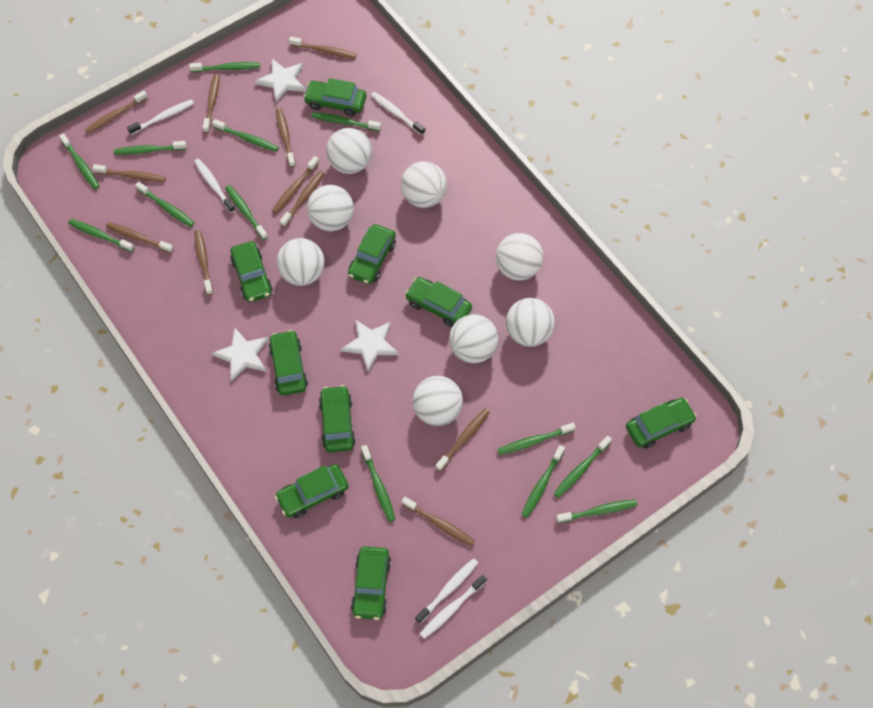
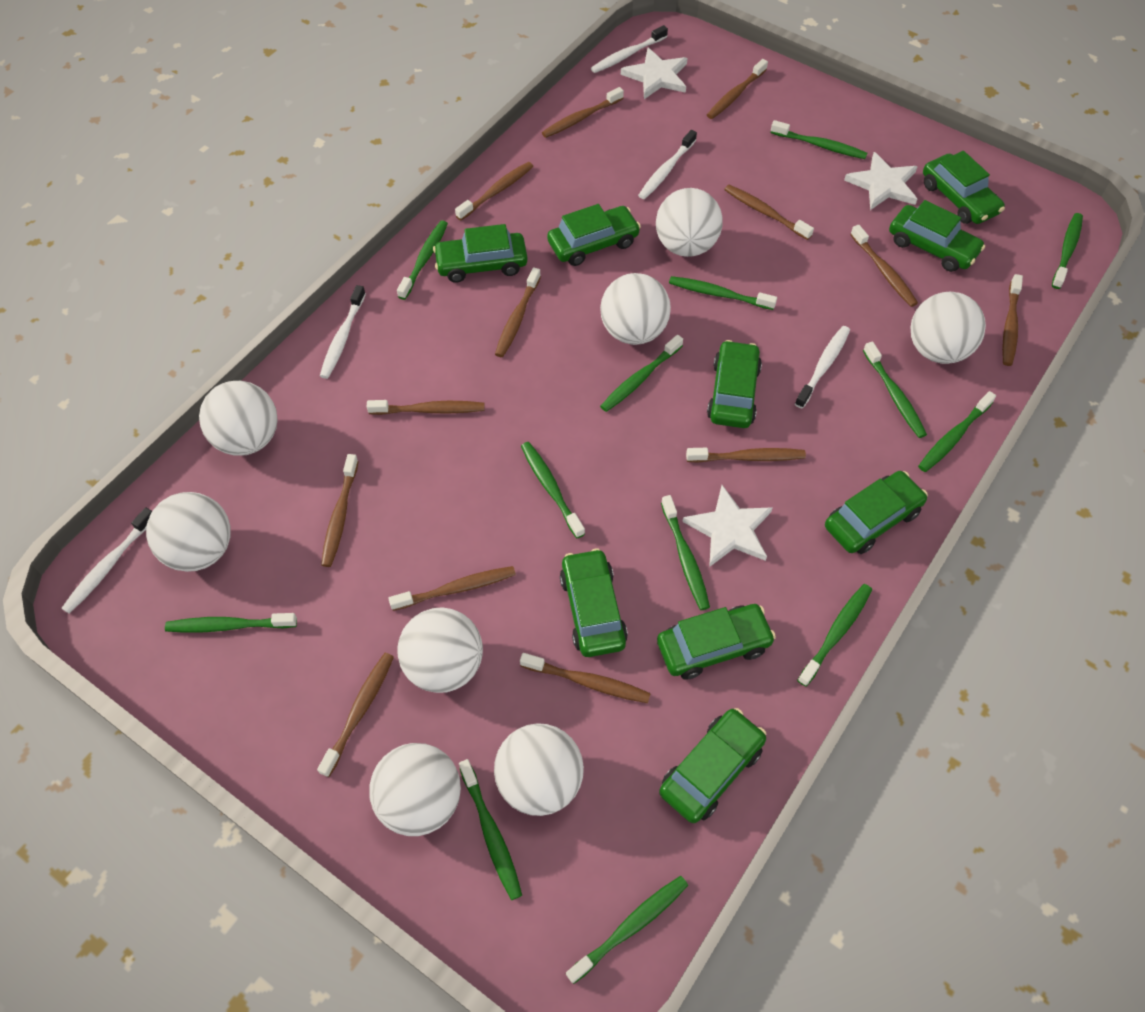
brown toothbrush: [85,90,148,134] [92,164,166,182] [106,222,174,253] [194,230,213,295] [203,74,220,133] [272,156,319,214] [276,108,296,168] [280,170,325,227] [289,36,357,59] [402,497,475,547] [435,409,490,472] = 11 -> [317,653,394,777] [321,454,359,567] [367,400,484,415] [388,566,516,611] [455,162,534,220] [495,267,541,357] [520,653,651,703] [542,87,624,138] [686,448,806,463] [707,59,768,119] [724,185,814,240] [850,225,918,307] [1002,274,1023,366] = 13

